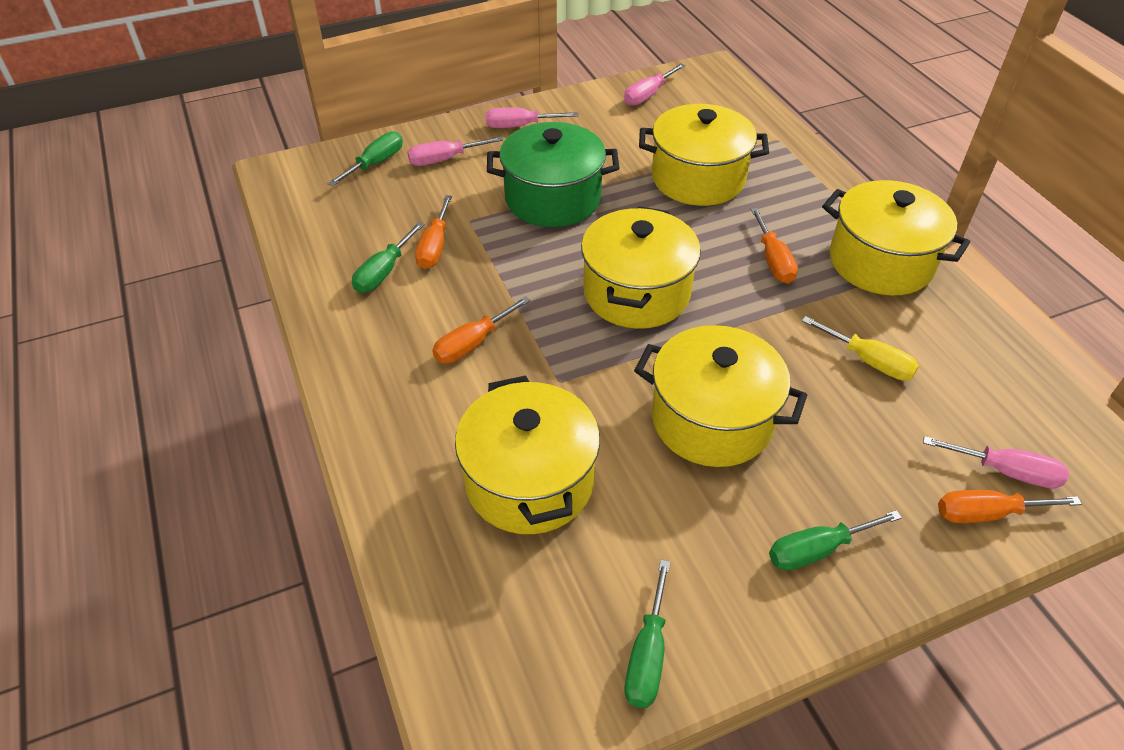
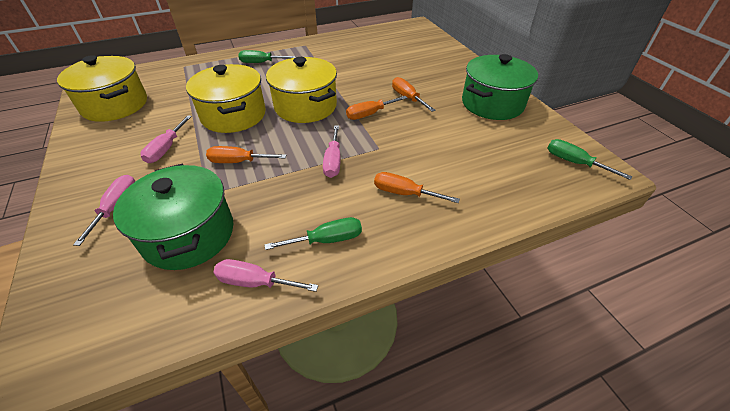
green pot: [487,122,619,227] = 1 -> [113,164,233,270] [462,54,538,120] = 2
green screwdriver: [328,131,403,187] [352,222,424,293] [625,560,670,708] [769,510,902,571] = 4 -> [238,50,296,63] [264,217,362,250] [548,139,632,180] = 3
yellow pot: [455,375,600,534] [581,206,701,329] [634,325,807,467] [639,104,769,206] [822,180,970,296] = 5 -> [57,55,147,122] [186,64,266,133] [266,57,337,123] = 3
yellow screwdriver: [802,316,919,380] = 1 -> none = 0

